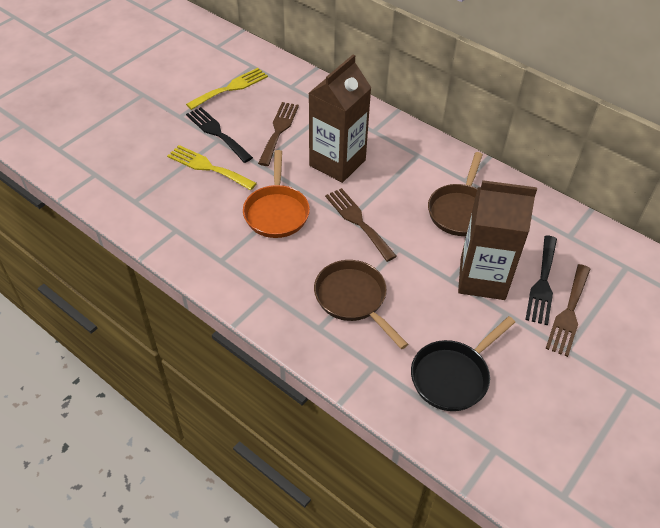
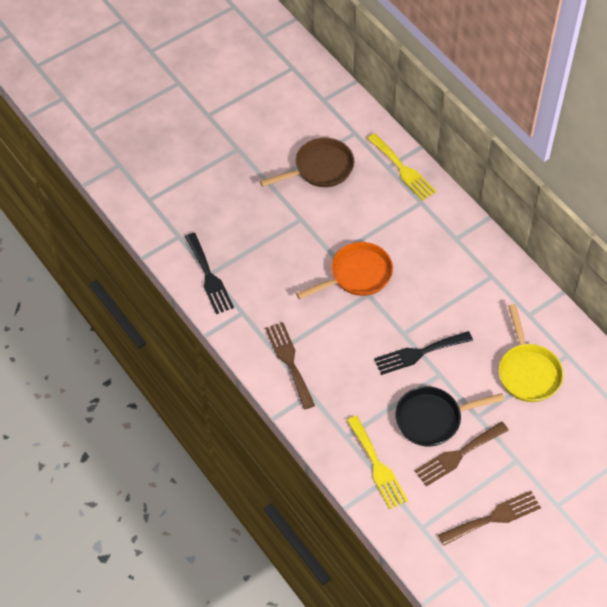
brown carton: [309,54,372,183] [458,180,537,300] = 2 -> none = 0
brown pan: [314,260,408,349] [428,152,483,236] = 2 -> [260,138,354,187] = 1
yellow pan: none = 0 -> [499,304,563,402] = 1

